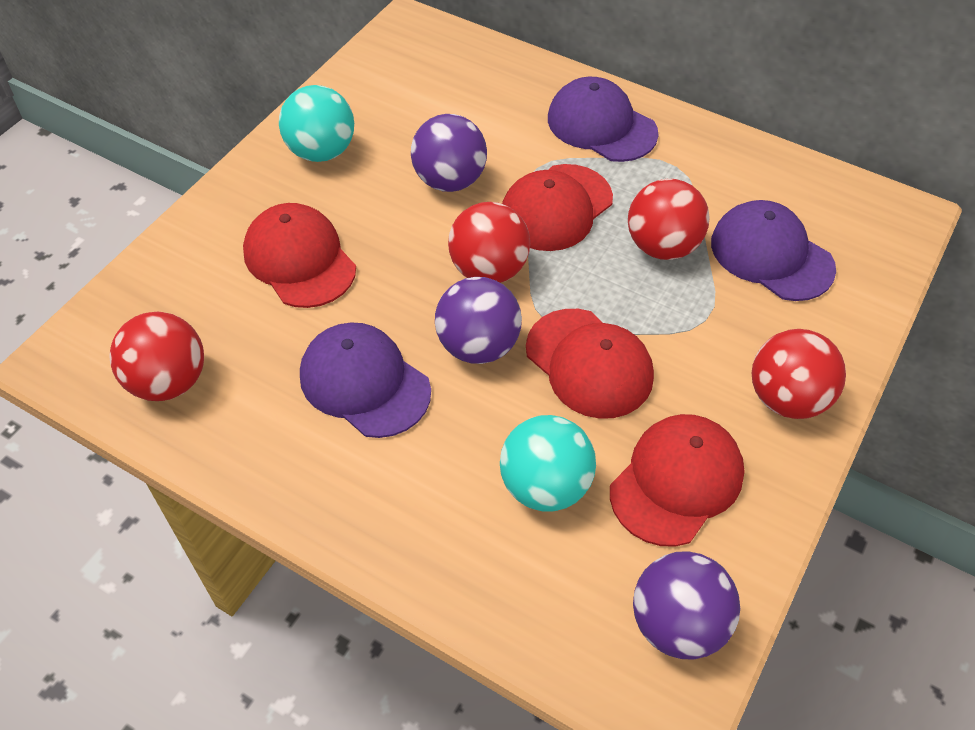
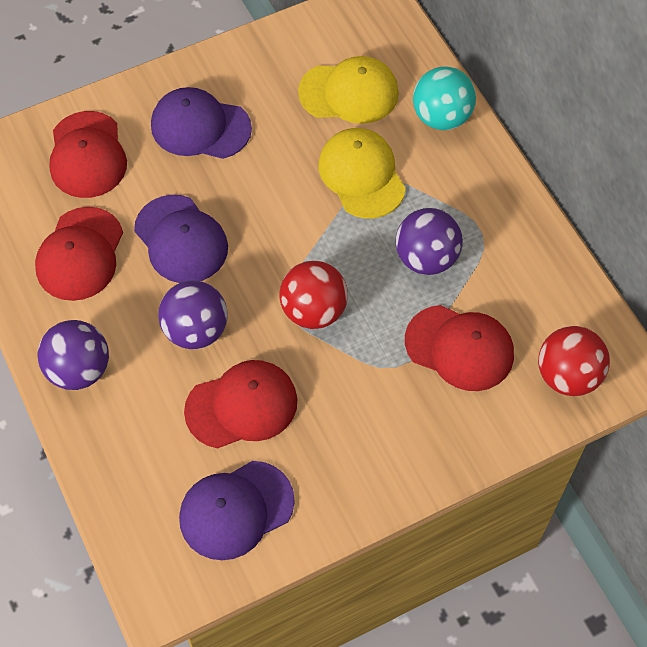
red ball: [110,312,204,401] [448,202,530,283] [628,179,710,260] [752,329,846,419] = 4 -> [279,261,348,329] [538,326,610,396] = 2
turquoise ball: [279,85,354,162] [500,415,596,511] = 2 -> [413,67,476,130] = 1
yellow cap: none = 0 -> [298,56,399,124] [318,128,406,218] = 2

